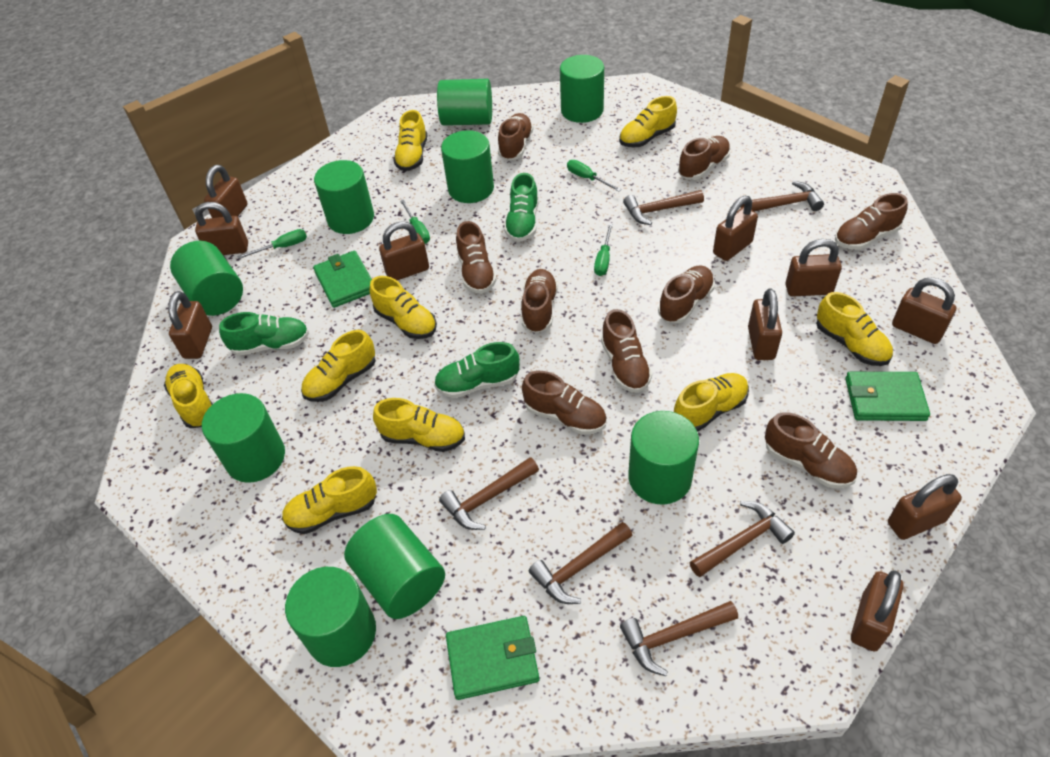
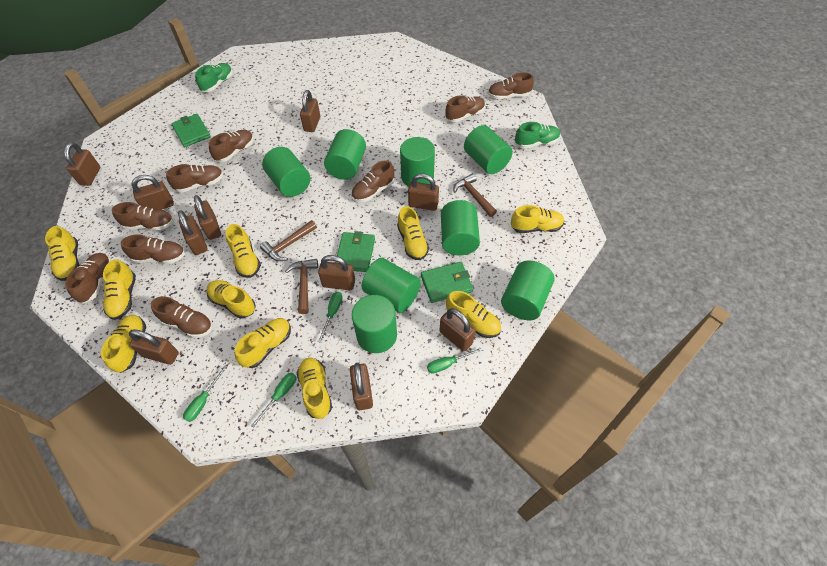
brown hammer: [439,457,539,530] [529,522,633,604] [620,601,738,676] [623,190,704,225] [690,501,795,577] [740,181,824,212] = 6 -> [260,220,317,261] [285,259,318,314] [453,173,497,217] = 3
green cylinder: [170,241,243,316] [202,393,285,483] [285,567,376,667] [314,160,374,234] [344,514,445,619] [437,79,492,126] [441,130,494,203] [560,55,604,123] [628,411,699,505] = 9 -> [262,147,311,197] [324,129,366,180] [352,295,397,353] [362,258,421,313] [400,137,435,187] [441,200,480,255] [464,125,513,174] [501,260,555,320] = 8
green shoe: [219,312,309,356] [434,342,520,398] [504,173,539,242] = 3 -> [195,63,233,92] [515,122,560,149] = 2
yellow shoe: [164,364,213,428] [282,466,377,534] [301,330,376,402] [369,276,437,339] [373,398,465,452] [393,110,428,171] [619,96,677,147] [674,373,749,432] [816,292,893,366] = 9 -> [45,226,79,281] [101,315,146,373] [103,259,136,320] [207,280,256,319] [226,224,261,278] [235,318,291,368] [297,358,332,419] [397,206,429,260] [446,291,501,338] [511,205,565,233] = 10

